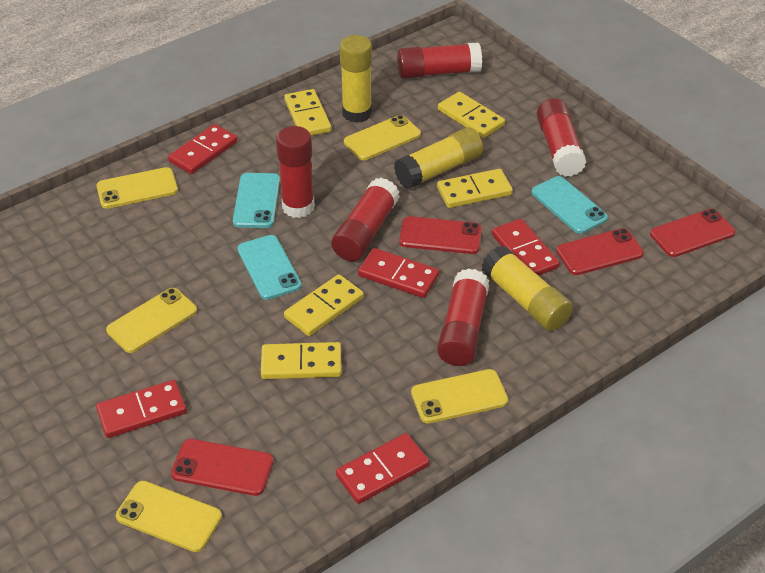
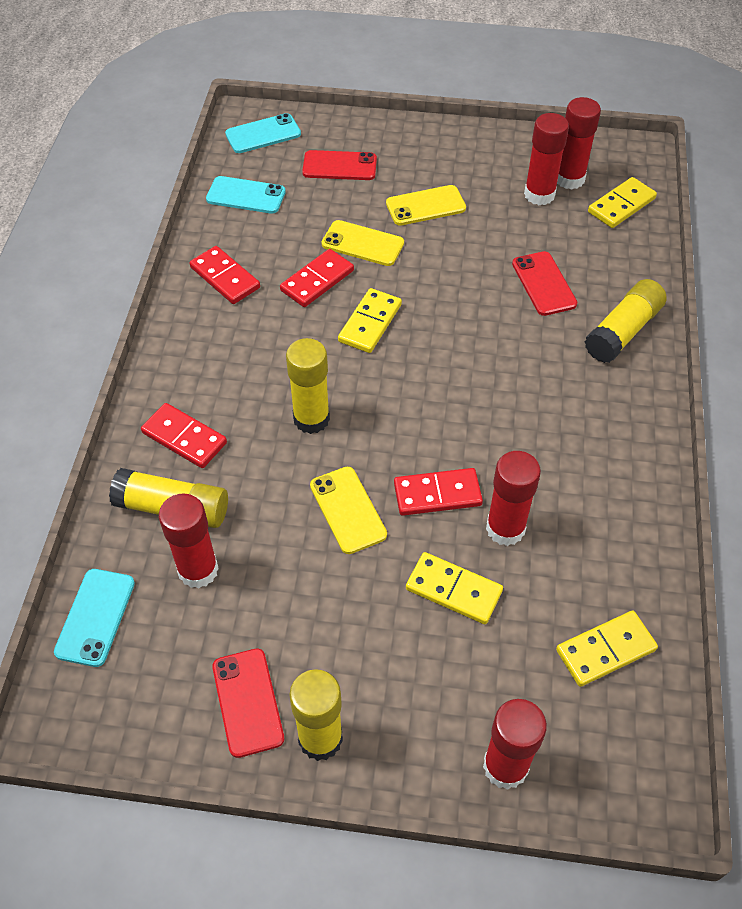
red domino: [96,380,187,438] [168,124,238,174] [336,433,429,504] [358,248,439,298] [492,219,560,276] = 5 -> [141,403,227,468] [190,246,260,304] [280,249,354,307] [394,468,483,516] = 4
red phone: [171,439,274,496] [399,216,482,254] [556,228,644,275] [650,209,736,257] = 4 -> [212,648,284,758] [302,150,377,180] [512,251,578,316] = 3
yellow domino: [261,342,342,379] [284,89,332,136] [284,274,364,336] [437,169,513,208] [438,92,505,138] = 5 -> [338,288,402,353] [406,552,503,624] [556,610,658,687] [588,177,657,228] = 4
yellow glue stick: [340,35,372,123] [394,127,483,189] [482,246,573,331] = 3 -> [109,468,228,528] [286,338,330,434] [289,669,343,761] [584,279,667,363] = 4
yellow phone: [96,167,178,209] [106,288,197,353] [116,481,222,552] [344,115,421,160] [411,369,508,423] = 5 -> [310,467,387,554] [322,220,404,266] [386,185,466,226] = 3

